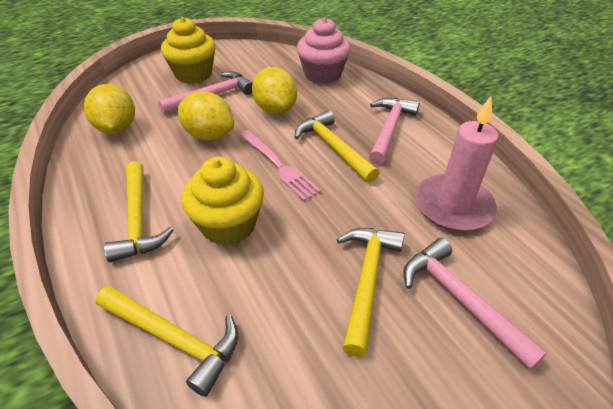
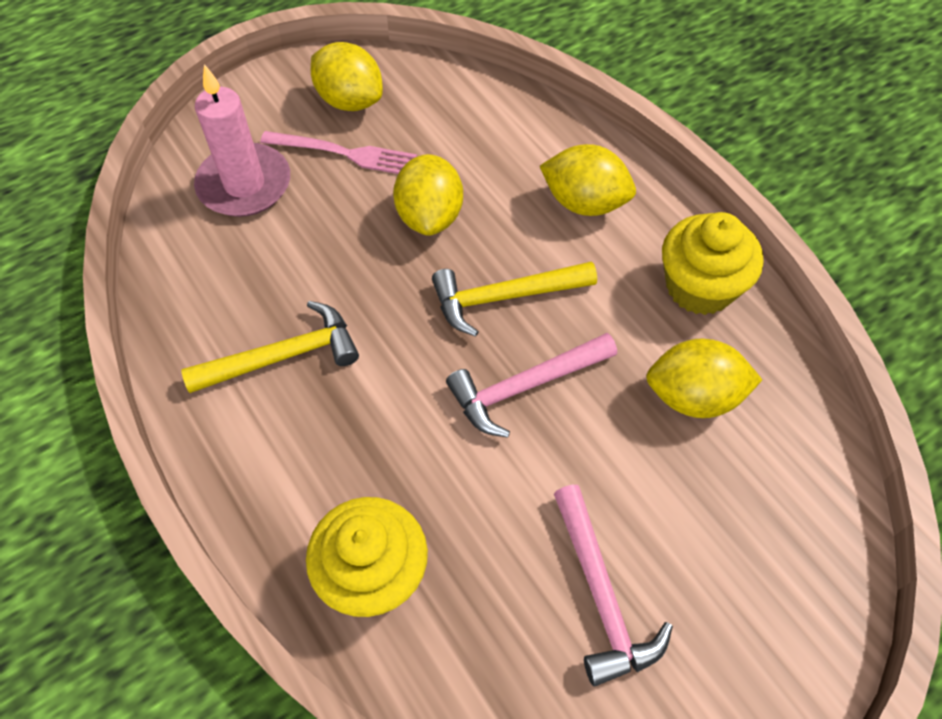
pink cupcake: [297,17,351,84] = 1 -> none = 0
pink hammer: [158,71,253,114] [369,98,420,165] [403,238,548,370] = 3 -> [446,333,617,438] [554,485,673,686] = 2
yellow hammer: [95,286,239,397] [104,161,174,262] [295,110,379,183] [336,228,404,357] = 4 -> [181,301,359,393] [432,261,597,337] = 2
yellow lemon: [84,84,135,134] [178,91,234,141] [252,67,297,114] = 3 -> [311,42,383,111] [393,154,463,236] [540,144,636,216] [646,339,762,418] = 4

